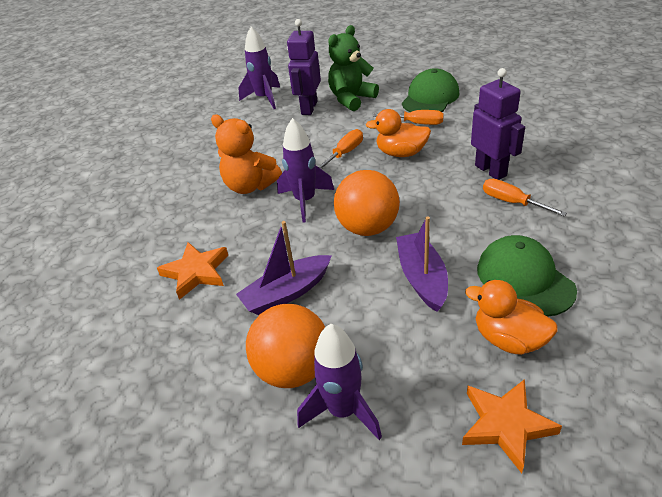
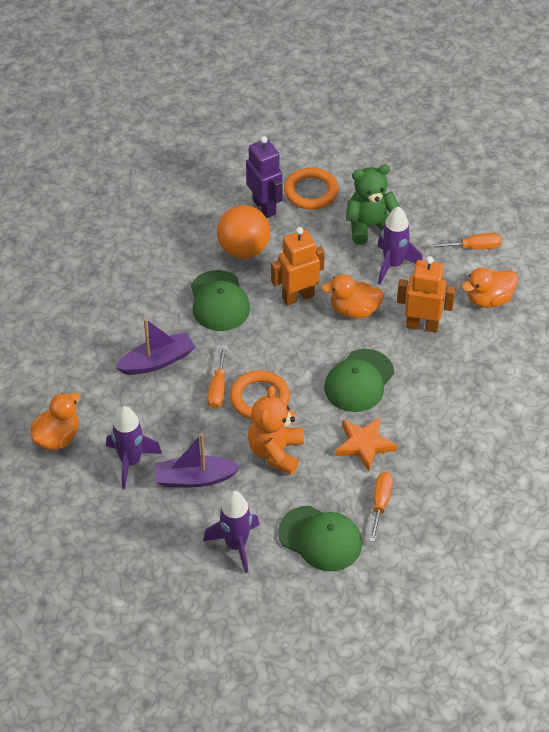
green cap: [402,68,460,112] [477,235,577,317] = 2 -> [191,270,250,331] [278,506,362,571] [324,349,394,412] = 3
orange ball: [246,304,325,388] [334,170,400,236] = 2 -> [217,205,270,259] = 1
orange duck: [366,109,431,157] [465,280,558,355] = 2 -> [31,392,80,450] [321,274,384,318] [461,268,518,308] = 3
orange ring: none = 0 -> [230,370,290,420] [284,168,339,210] = 2
orange robot: none = 0 -> [271,227,325,306] [397,256,455,333] = 2
orange star: [157,242,228,300] [462,379,562,473] = 2 -> [335,417,397,471] = 1
purple robot: [287,19,321,115] [471,68,525,180] = 2 -> [246,136,283,218] = 1

